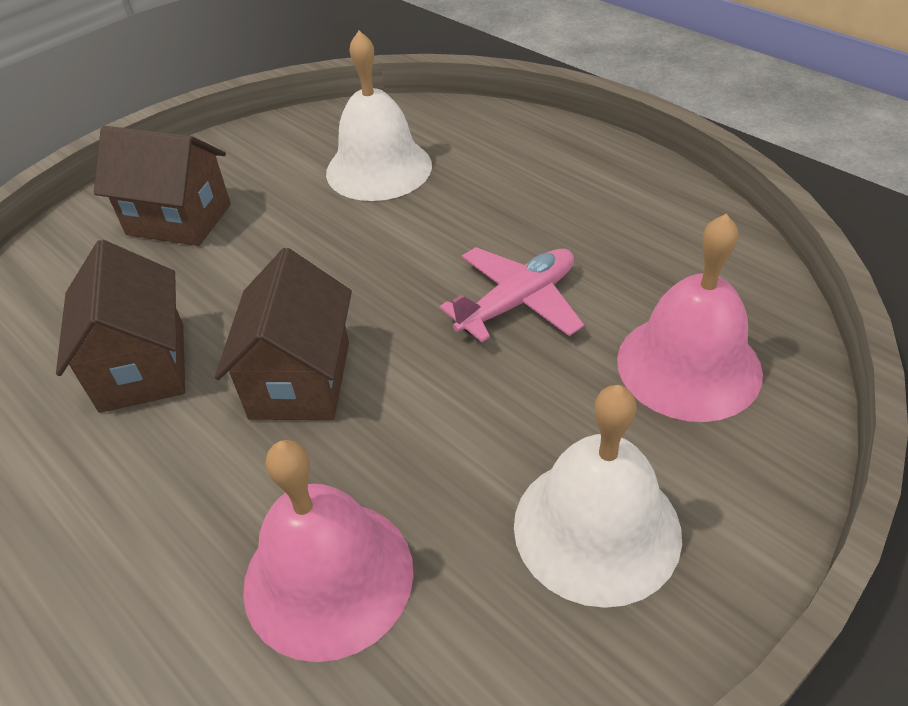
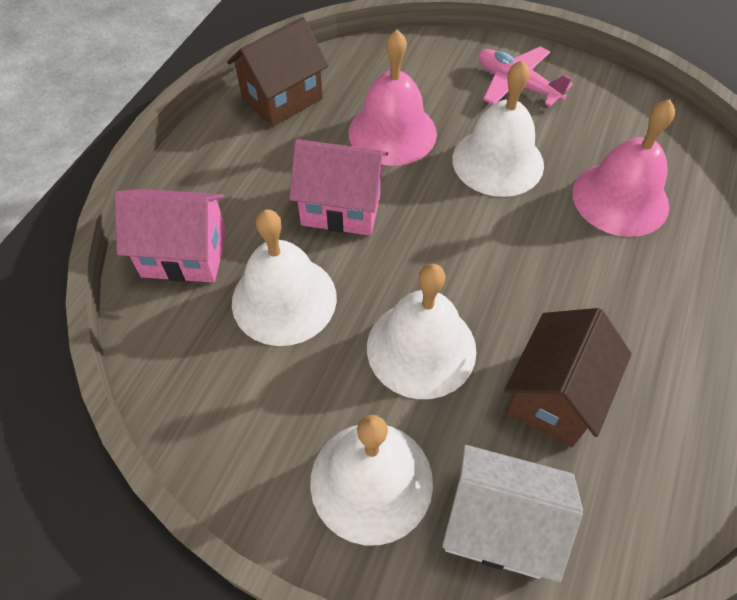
brown house: [56,240,185,413] [94,126,231,246] [215,248,352,420] = 3 -> [227,17,328,127] [504,308,632,447] = 2
pink house: none = 0 -> [114,189,227,283] [289,139,388,236] = 2
white bell: [326,31,432,201] [514,385,682,608] = 2 -> [232,209,337,346] [310,415,433,545] [367,264,477,399] [452,60,544,197] = 4
white house: none = 0 -> [442,445,583,582] = 1

